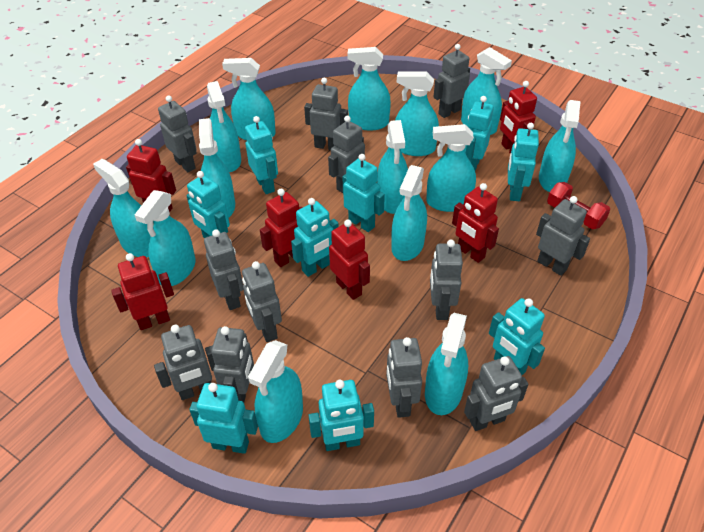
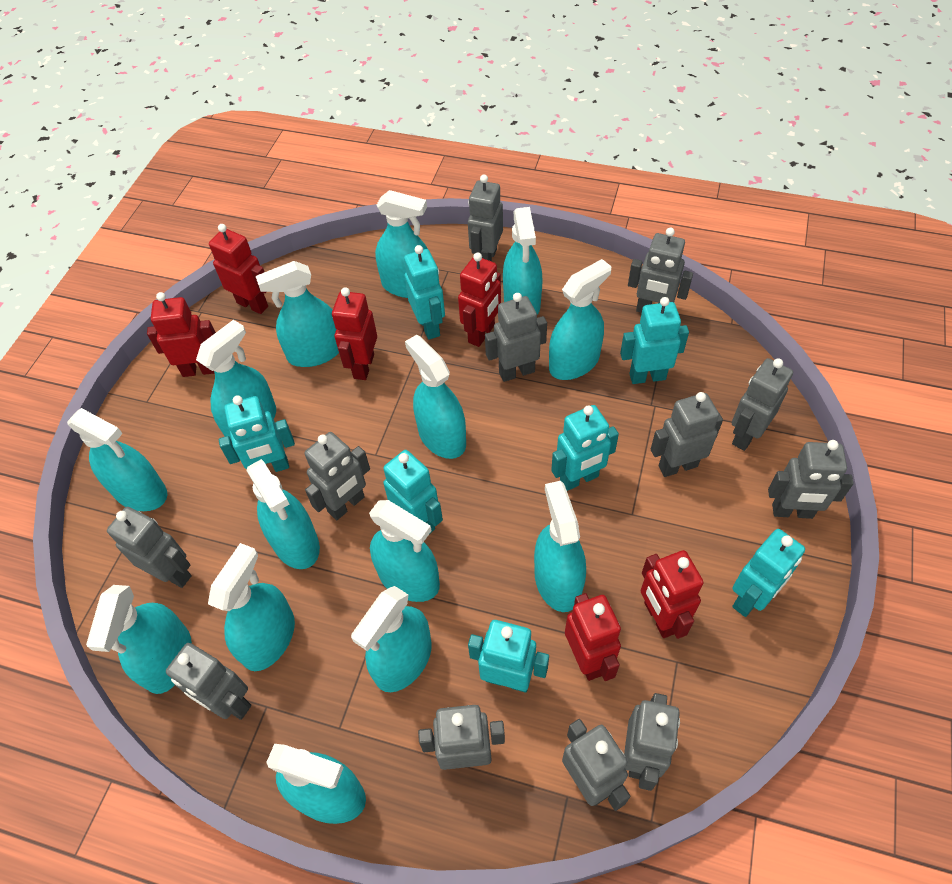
red dumbbell: [547,182,610,229] = 1 -> none = 0
turquoise robot: [186,171,230,238] [189,383,258,454] [245,116,278,194] [291,198,339,277] [309,380,374,451] [343,154,385,232] [465,96,494,171] [489,298,545,375] [508,123,539,201] = 9 -> [219,395,295,472] [383,450,443,533] [404,245,445,340] [468,620,549,693] [551,405,619,491] [620,297,689,384] [732,529,805,617] = 7

